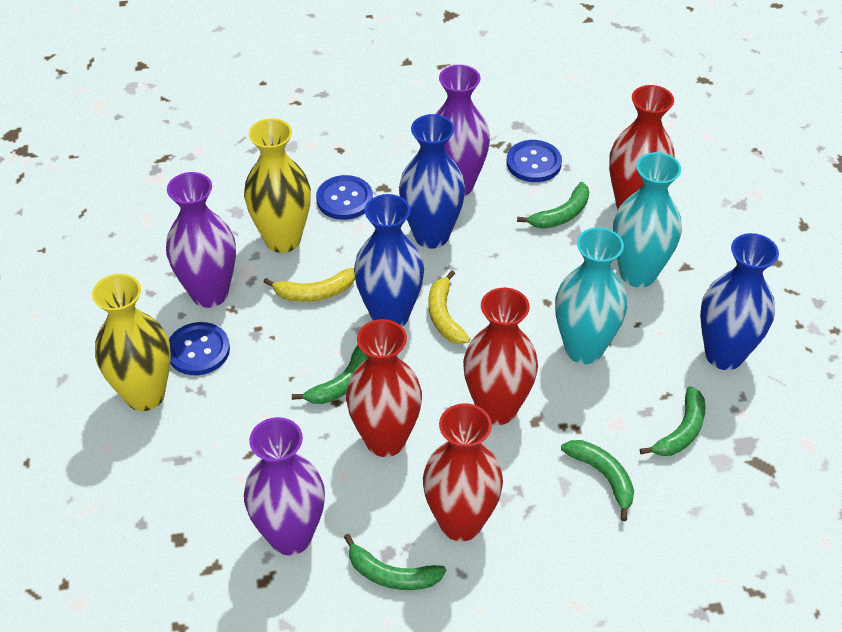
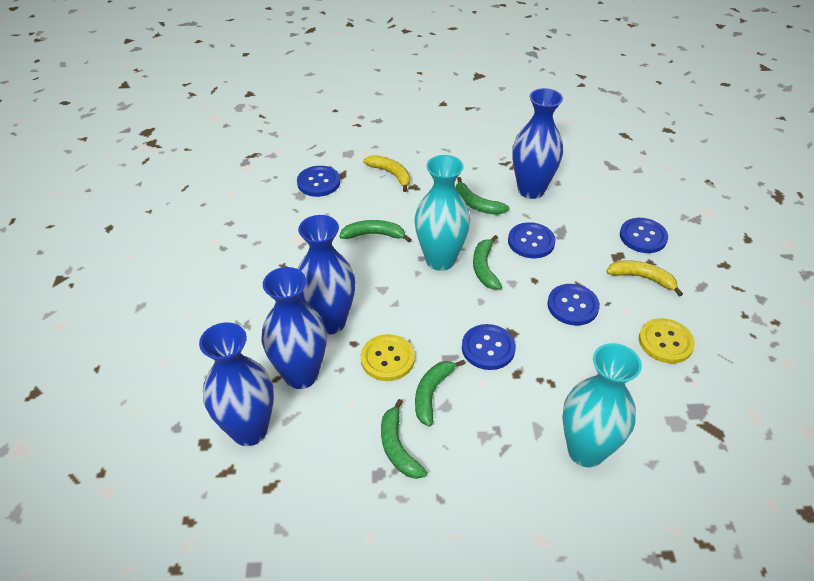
blue button: [169,322,230,375] [316,175,373,220] [507,140,562,182] = 3 -> [297,166,340,197] [462,324,516,370] [508,222,556,258] [547,284,600,325] [620,218,668,253] = 5
blue vase: [354,194,424,327] [399,114,465,249] [700,233,779,370] = 3 -> [199,322,274,446] [262,267,327,389] [297,215,356,335] [512,88,563,199] = 4
purple vase: [166,172,236,308] [244,417,325,555] [436,65,490,196] = 3 -> none = 0
red vase: [346,319,422,457] [423,403,503,541] [463,288,538,425] [609,85,675,209] = 4 -> none = 0
yellow button: none = 0 -> [361,334,415,381] [639,318,695,363] = 2
yellow vase: [92,274,171,411] [244,118,311,253] = 2 -> none = 0

